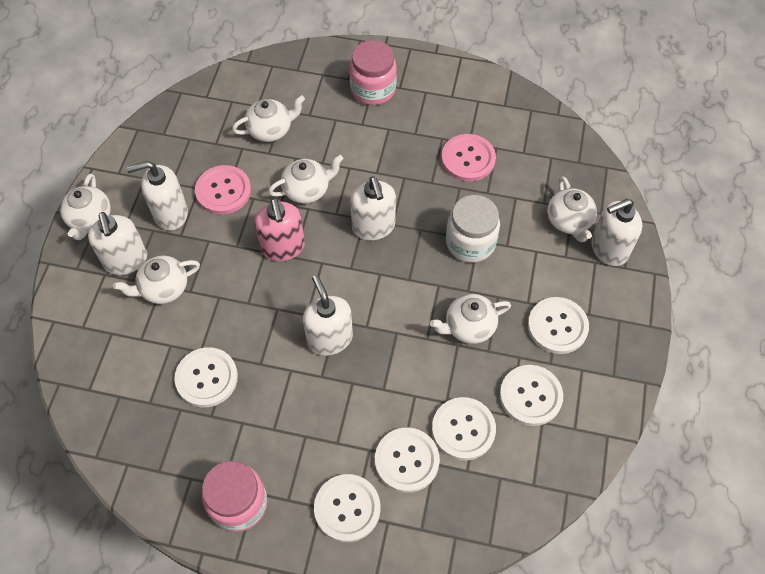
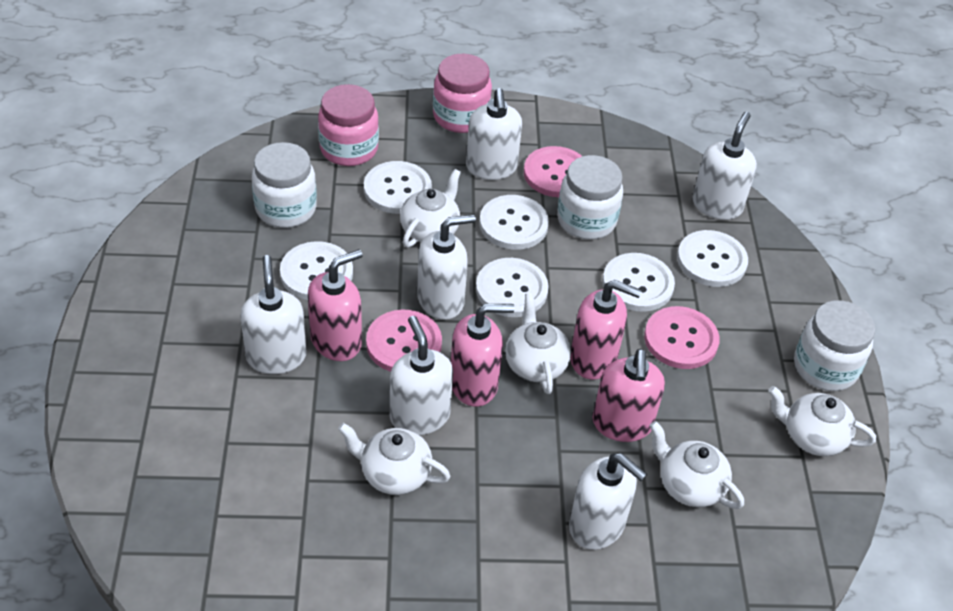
pink button: [195,165,251,215] [441,134,496,182] = 2 -> [366,310,442,372] [524,146,582,197] [644,306,720,369] = 3
pink soap dispenser: [255,198,305,261] = 1 -> [308,249,363,361] [451,304,514,407] [570,280,642,380] [593,349,665,442] = 4
white jar: [446,195,500,263] = 1 -> [252,142,317,228] [557,155,623,240] [794,300,875,391] = 3
white soap dispenser: [88,212,147,275] [126,161,188,231] [303,275,353,356] [350,176,396,240] [591,199,642,266] = 5 -> [240,255,306,374] [390,316,453,435] [417,214,476,320] [466,88,522,180] [569,453,647,550] [692,112,757,220] = 6
white teapot: [60,173,111,240] [113,255,200,304] [232,95,305,142] [268,155,343,204] [430,294,511,344] [548,176,597,242] = 6 -> [338,423,451,495] [400,169,461,248] [505,293,571,394] [649,421,744,509] [768,386,876,456] = 5

